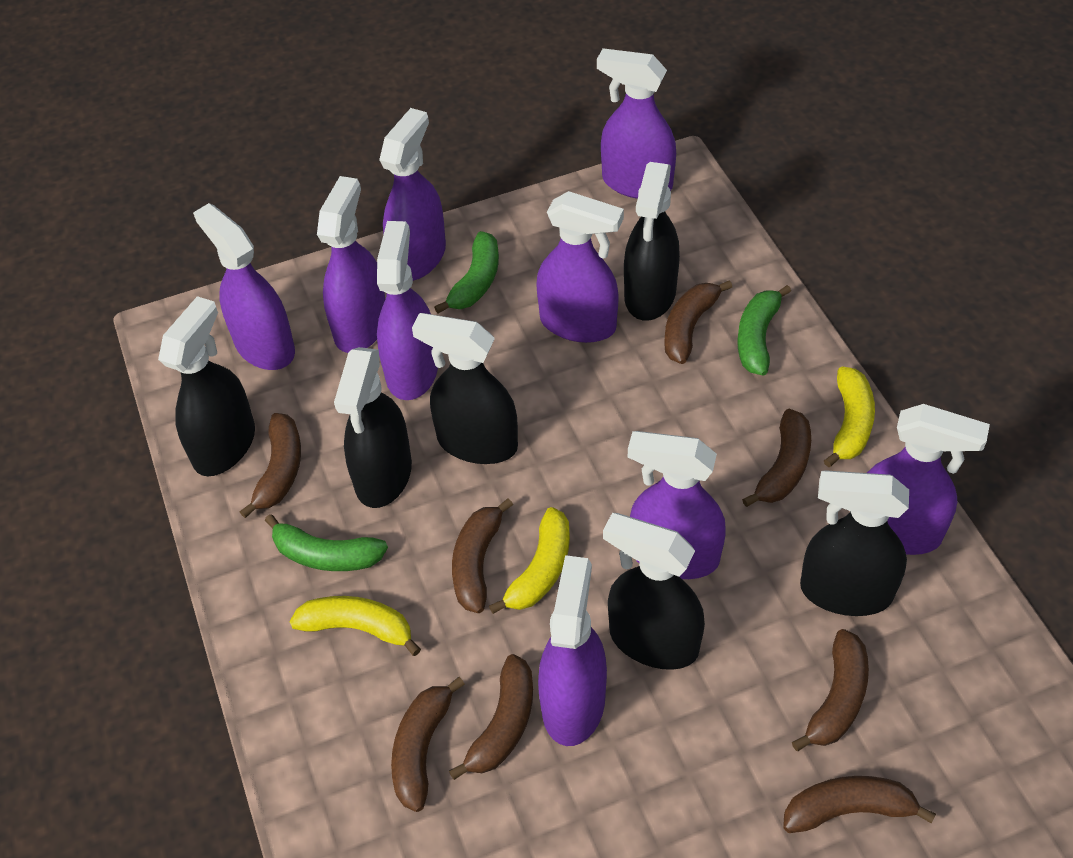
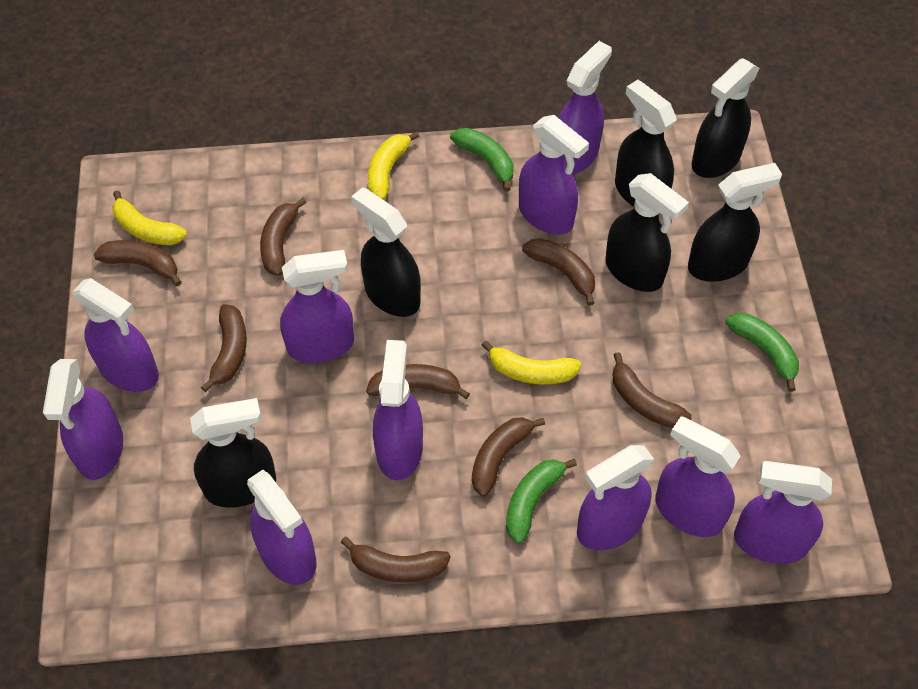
purple spray bottle: [193,203,295,370] [317,176,385,353] [377,221,438,400] [379,108,446,281] [536,191,624,343] [538,555,607,746] [597,48,676,199] [628,431,726,579] [867,404,990,555] = 9 -> [43,359,123,480] [72,278,159,392] [247,470,316,585] [280,250,354,363] [373,340,423,480] [519,115,589,235] [558,41,612,175] [577,445,655,550] [655,417,741,537] [734,461,832,564] = 10

